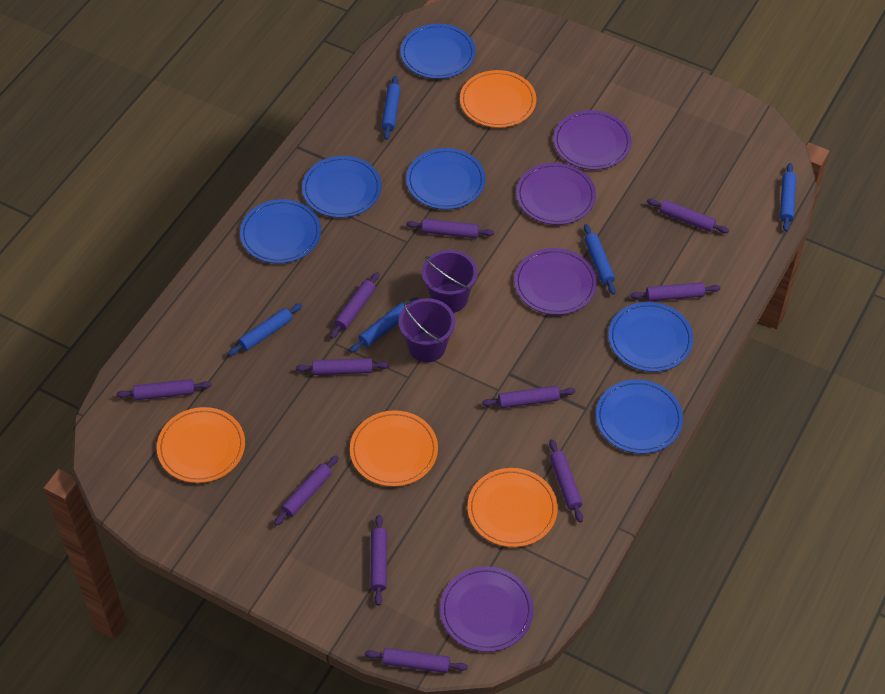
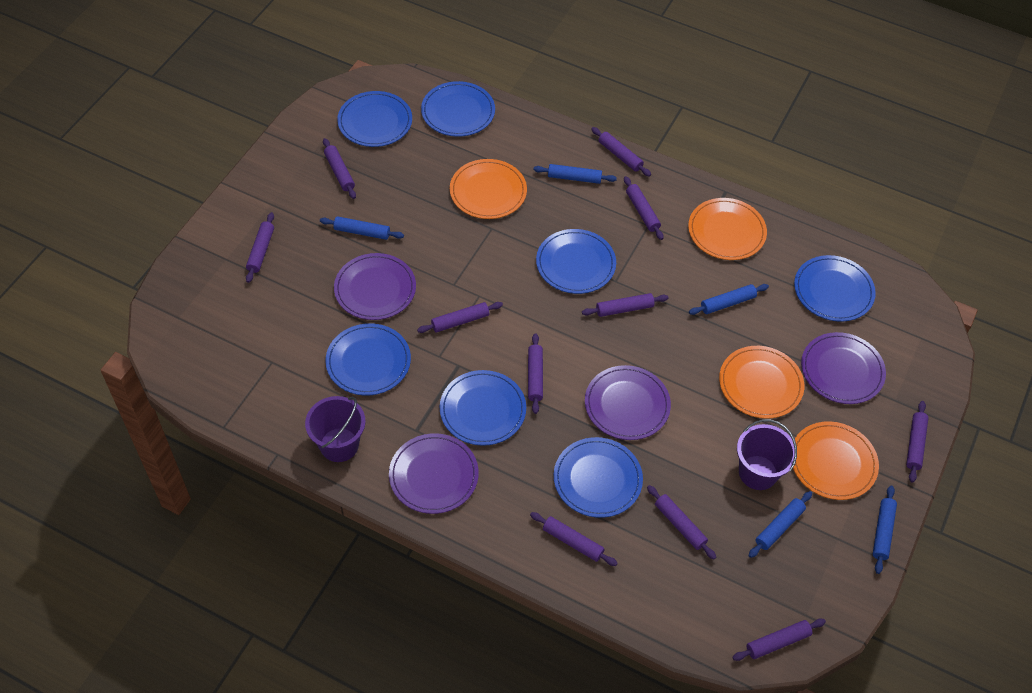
blue plate: [240,199,321,264] [302,156,381,218] [400,24,476,79] [406,148,485,210] [596,379,683,454] [608,302,693,372] = 6 -> [325,323,411,396] [337,91,412,147] [421,81,495,137] [440,370,526,446] [536,229,616,294] [554,437,643,518] [794,255,876,322] = 7

